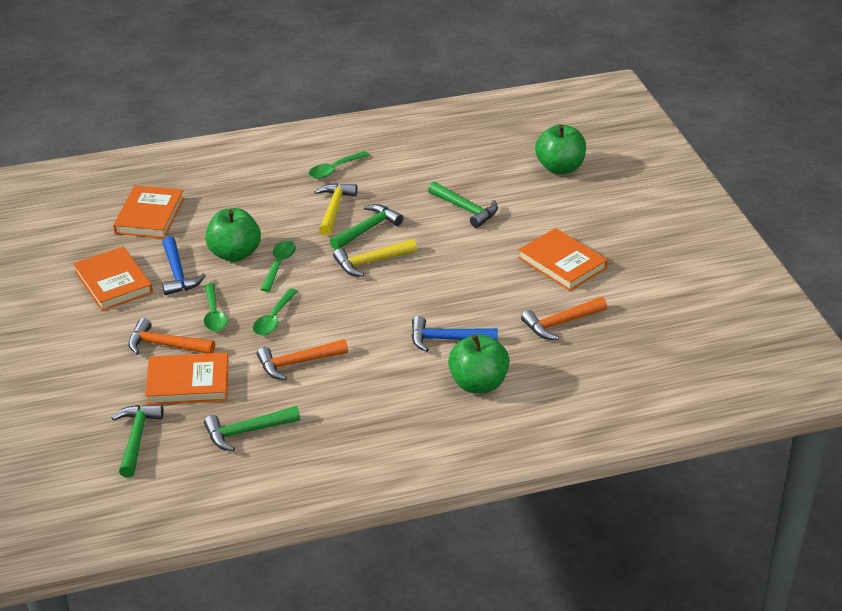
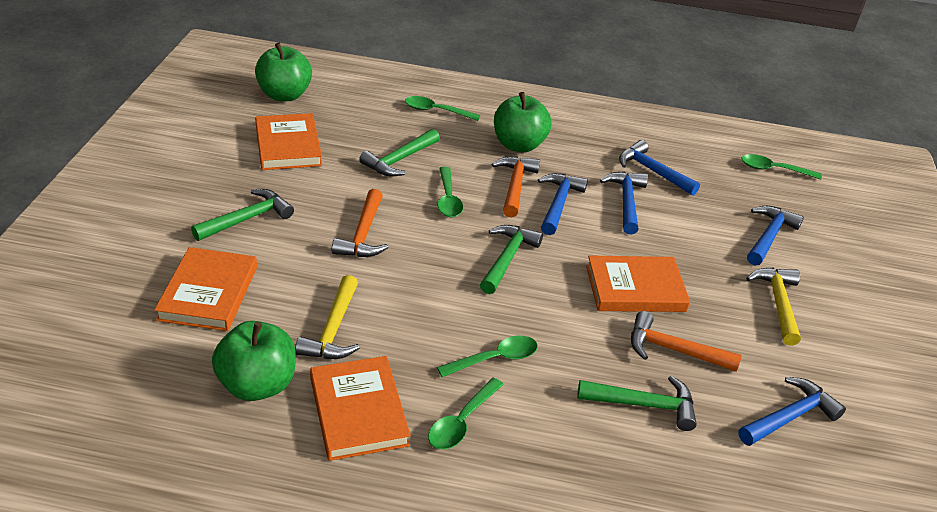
blue hammer: [162,236,206,295] [412,316,498,352] = 2 -> [538,173,588,235] [600,172,648,235] [619,140,700,196] [738,377,846,446] [747,206,804,265] = 5
green spoon: [204,283,227,332] [253,288,298,336] [260,241,296,292] [309,151,369,179] = 4 -> [405,96,480,121] [428,378,504,449] [437,167,463,217] [437,336,538,377] [741,154,822,180] = 5

